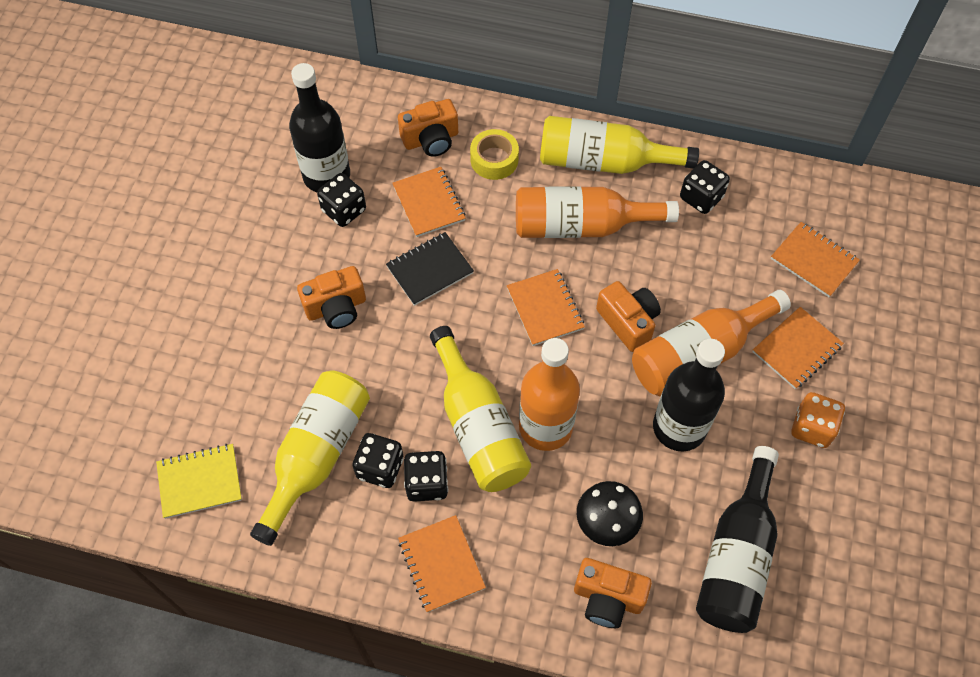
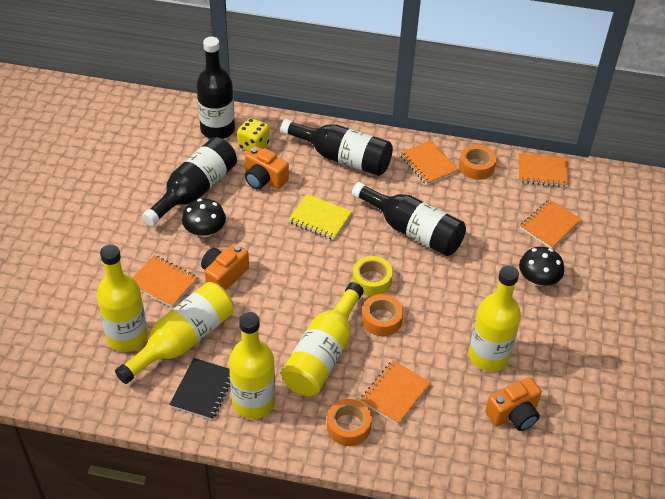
black bottle: [289,63,350,192] [653,339,725,451] [696,446,779,633] = 3 -> [142,137,237,226] [196,37,235,139] [280,119,393,176] [352,182,466,256] = 4
black dice: [317,173,366,227] [352,433,404,488] [404,451,448,502] [680,160,730,214] = 4 -> none = 0
black mushroom: [577,481,643,546] = 1 -> [182,199,226,237] [519,247,564,286] = 2
orange bottle: [516,186,679,238] [519,338,580,451] [632,290,791,396] = 3 -> none = 0
orange camera: [297,266,366,329] [398,99,458,157] [574,558,652,628] [596,281,661,352] = 4 -> [201,243,249,291] [245,146,289,190] [485,377,542,431] = 3
orange dice: [792,392,845,448] = 1 -> none = 0
orange tape: none = 0 -> [327,399,372,446] [362,294,403,336] [459,145,496,180] = 3
yellow bottle: [250,370,370,546] [430,326,531,492] [540,116,699,174] = 3 -> [97,245,148,352] [115,282,234,384] [229,312,275,419] [281,282,364,396] [469,265,521,371] = 5
yellow dice: none = 0 -> [237,118,270,151] = 1

